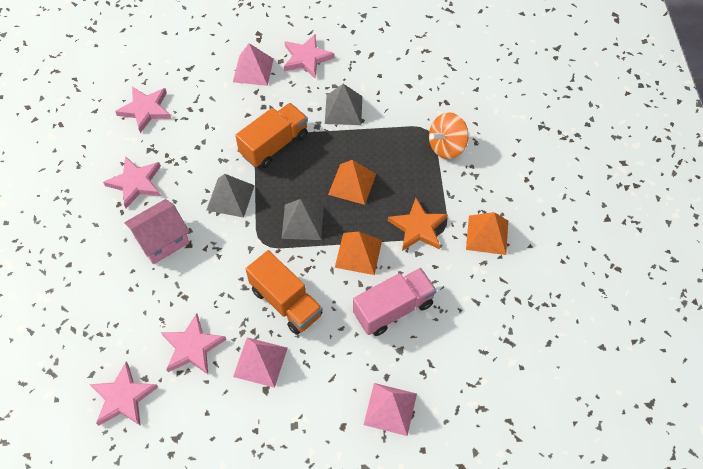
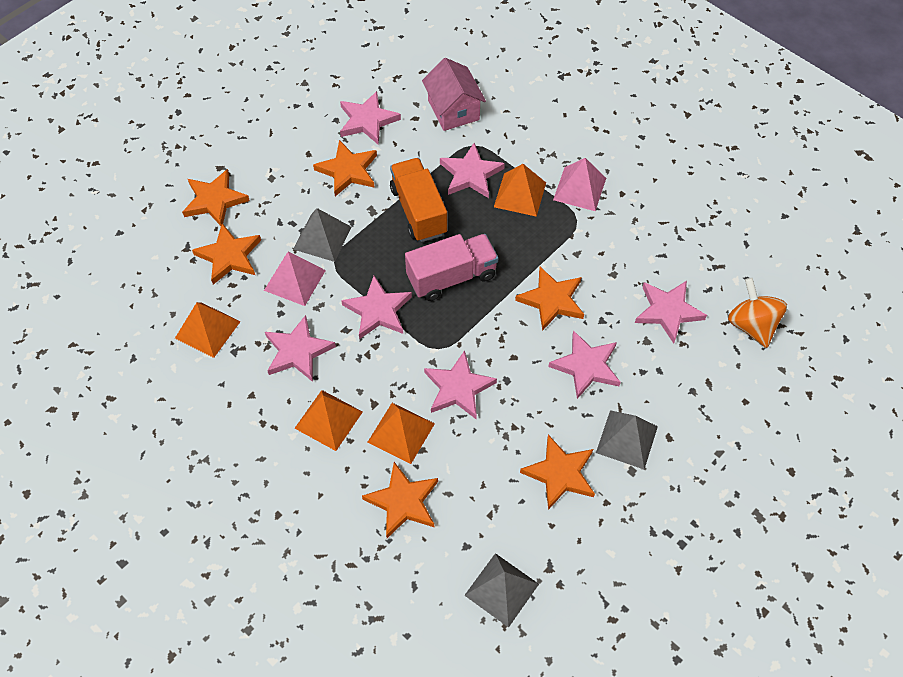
orange pyramid: [328,160,376,205] [335,232,382,275] [466,212,508,255] = 3 -> [175,302,241,358] [295,390,363,451] [368,403,435,464] [494,164,546,217] = 4
orange star: [388,198,448,251] = 1 -> [182,169,250,226] [192,223,261,285] [313,140,377,196] [362,462,438,538] [515,267,584,331] [520,435,595,510] = 6
orange truck: [235,103,308,168] [246,250,322,335] = 2 -> [390,158,447,242] = 1
pink pyramid: [233,43,274,86] [233,338,287,388] [363,383,417,436] = 3 -> [264,252,326,306] [553,158,606,211] = 2
pink star: [89,362,158,426] [103,156,161,208] [115,87,171,133] [161,313,226,374] [284,34,335,78] = 5 -> [265,315,336,382] [340,91,401,145] [341,276,412,339] [424,350,497,419] [440,143,505,198] [548,330,621,399] [635,281,707,344] = 7

